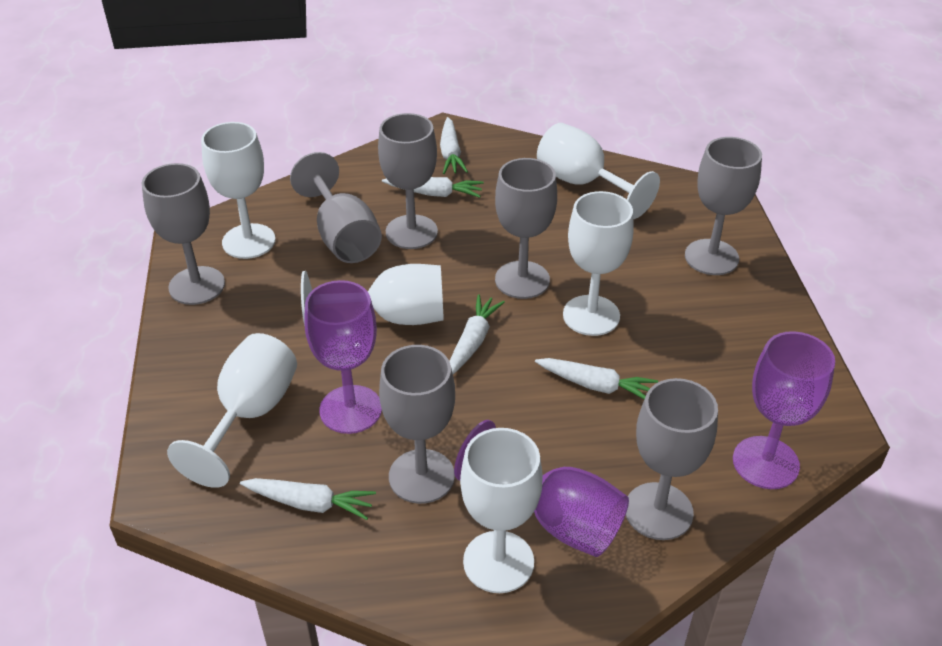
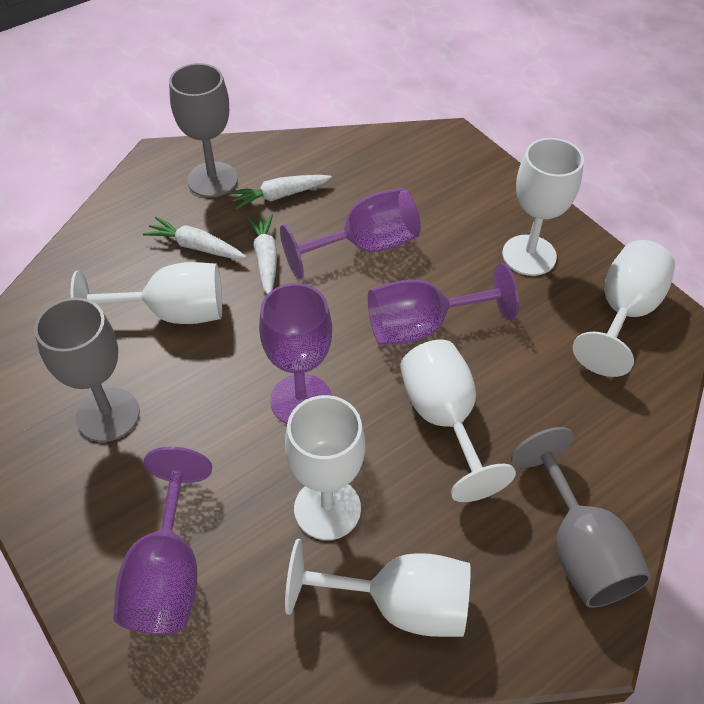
grey goblet: [142,163,225,305] [290,152,382,263] [378,113,438,249] [379,345,455,504] [495,158,557,299] [626,378,718,540] [685,137,762,275] = 7 -> [34,298,140,442] [169,63,238,197] [511,427,652,608] = 3
purple goblet: [305,280,382,434] [454,420,629,557] [733,331,835,489] = 3 -> [113,447,212,634] [259,283,332,424] [280,188,421,279] [368,263,519,345] = 4
white carrot: [240,478,376,520] [382,177,484,198] [440,117,468,174] [449,294,505,374] [535,358,658,399] = 5 -> [143,217,246,259] [229,175,332,210] [246,213,277,294] = 3

